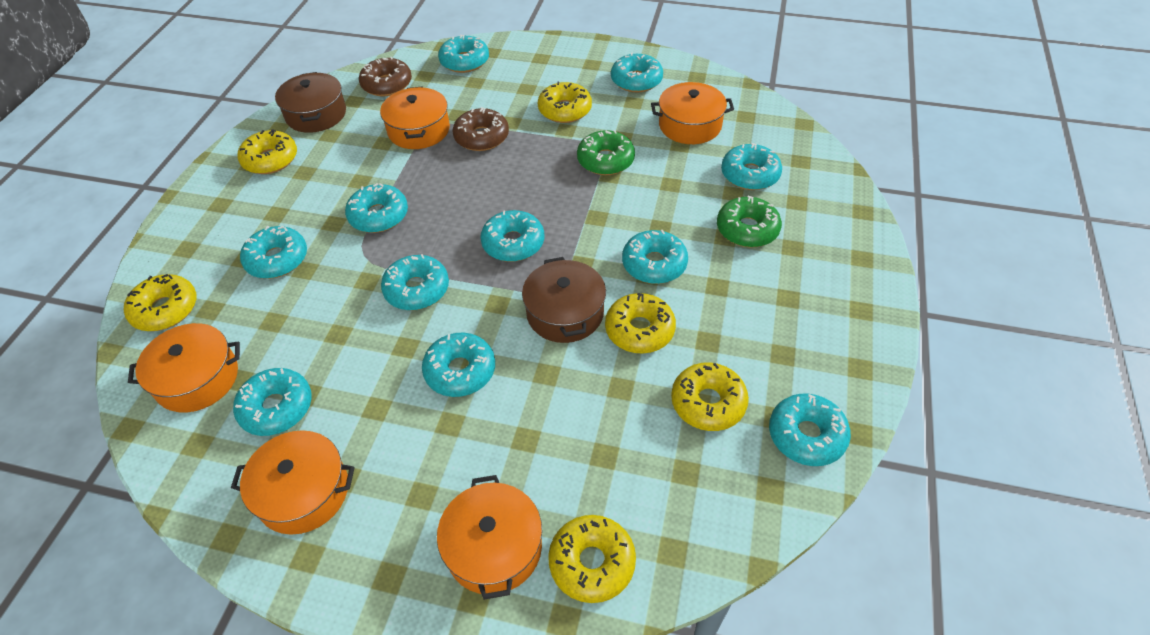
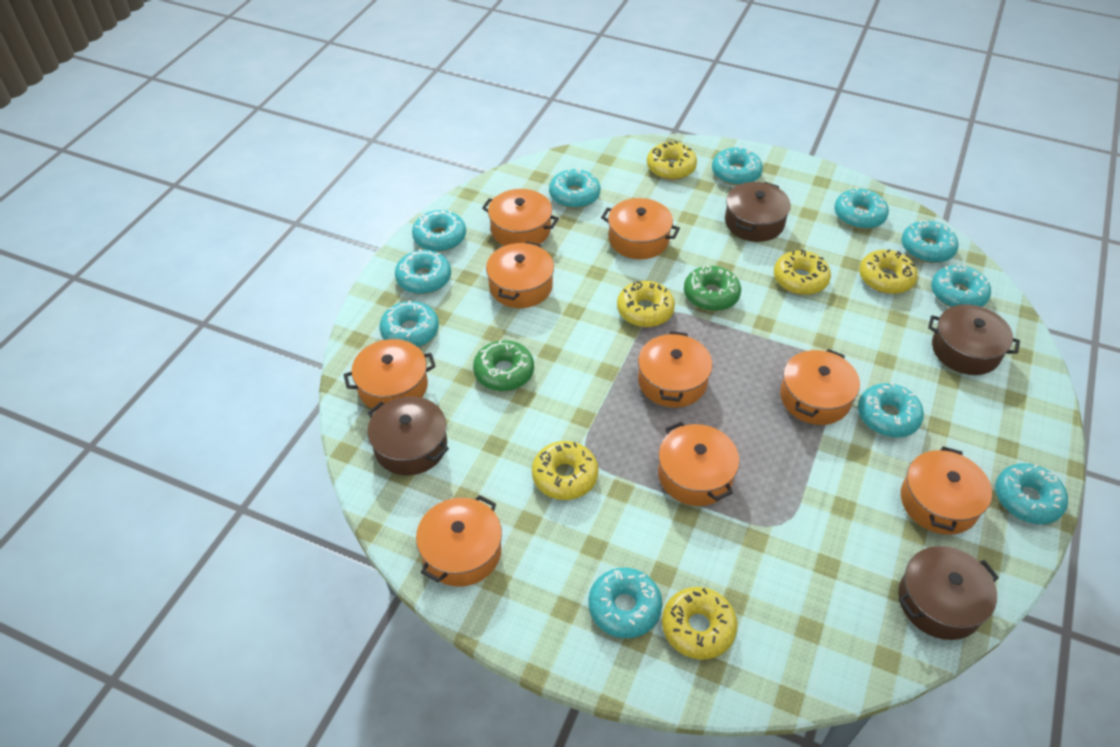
brown donut: [359,57,412,96] [453,107,509,151] = 2 -> none = 0
brown pot: [275,72,346,133] [522,257,606,343] = 2 -> [367,396,449,475] [725,182,791,242] [898,546,999,640] [928,304,1020,375] = 4
orange pot: [128,323,240,413] [231,430,355,534] [380,87,450,149] [437,475,542,600] [651,82,734,144] = 5 -> [344,339,436,411] [416,495,502,587] [482,189,559,246] [486,241,554,308] [601,198,680,259] [638,331,713,408] [658,421,740,506] [780,349,860,425] [901,446,992,535] = 9

